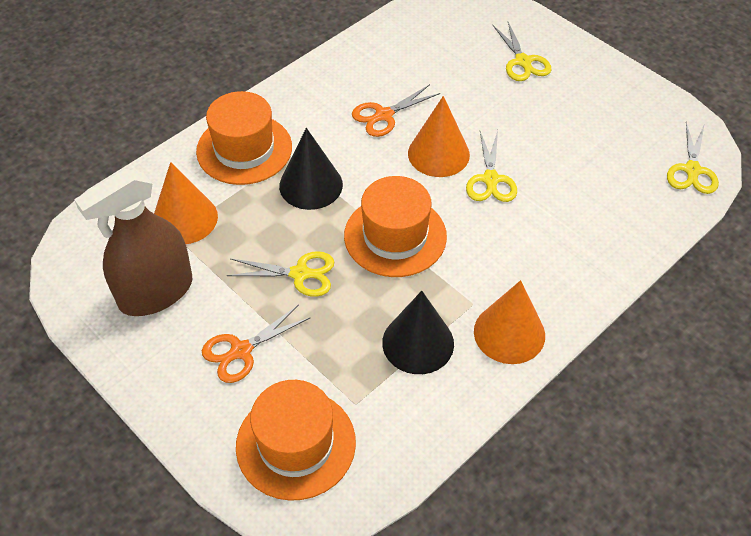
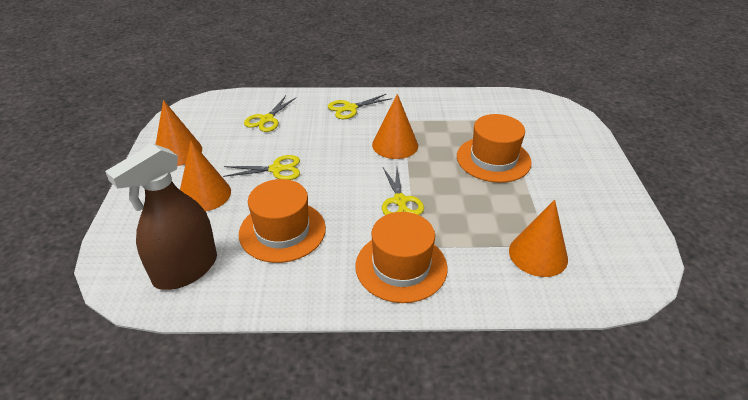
black cone: [279,128,343,210] [382,291,454,374] = 2 -> none = 0
orange cone: [154,162,218,244] [408,96,470,177] [474,280,545,364] = 3 -> [155,100,202,166] [180,141,231,211] [372,94,418,159] [509,200,568,277] = 4
orange scissors: [202,305,311,383] [352,84,440,137] = 2 -> none = 0

